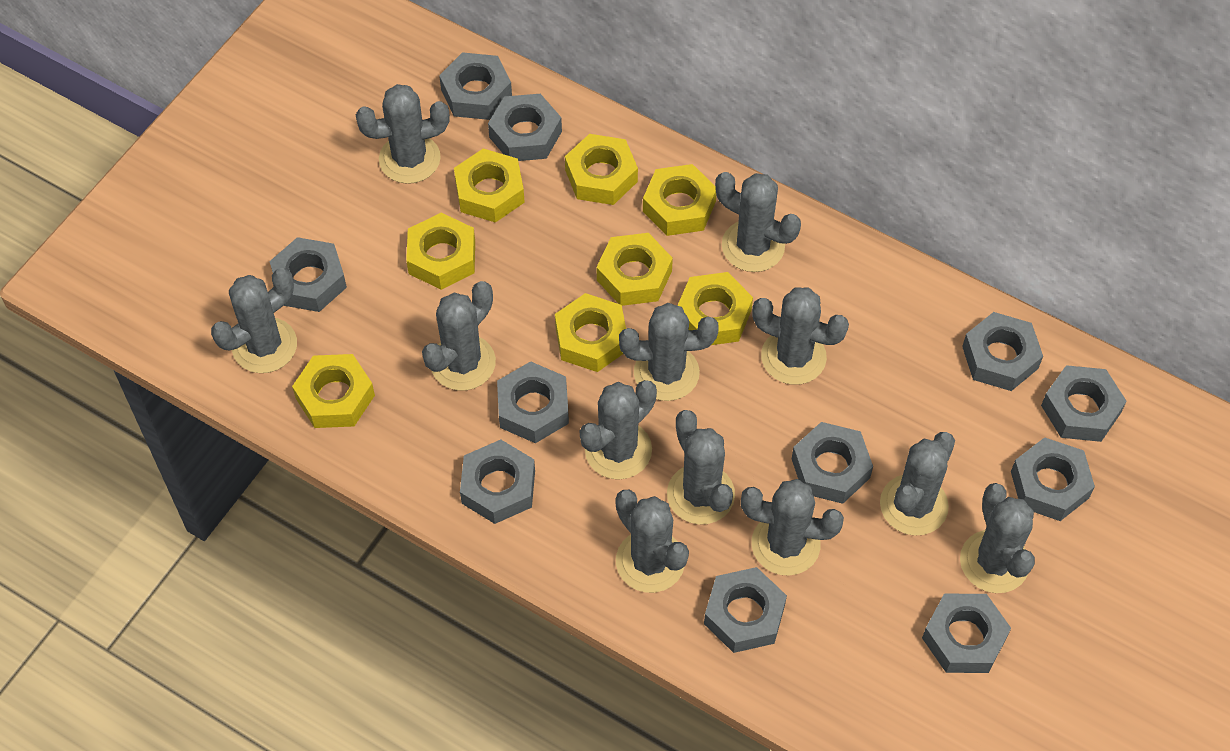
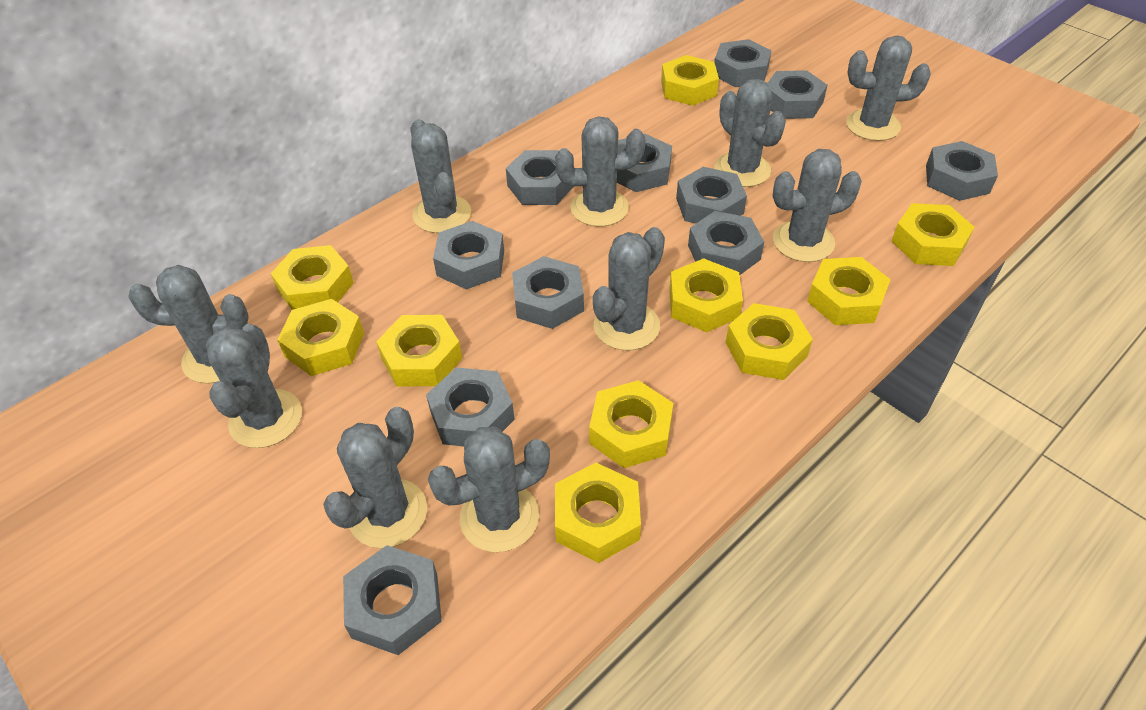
grey cactus: [211,268,297,373] [356,84,450,184] [422,281,496,391] [580,380,657,479] [616,490,689,593] [619,303,719,401] [667,410,735,525] [715,172,801,272] [741,479,844,576] [752,287,849,385] [880,432,955,536] [960,483,1035,593] = 12 -> [128,265,249,384] [206,324,302,448] [323,407,427,548] [410,119,471,233] [428,426,550,552] [555,116,646,227] [593,227,665,350] [715,79,786,187] [773,149,862,262] [846,35,931,141] = 10
yellow nut: [292,354,375,428] [406,213,475,290] [454,149,525,223] [555,293,626,372] [565,134,638,205] [597,233,673,306] [643,164,716,236] [677,272,753,345] = 8 -> [271,245,354,310] [277,299,364,376] [376,315,462,386] [555,463,641,563] [589,380,673,468] [661,55,719,106] [669,258,743,332] [725,303,813,380] [807,257,891,325] [892,203,975,266] = 10

